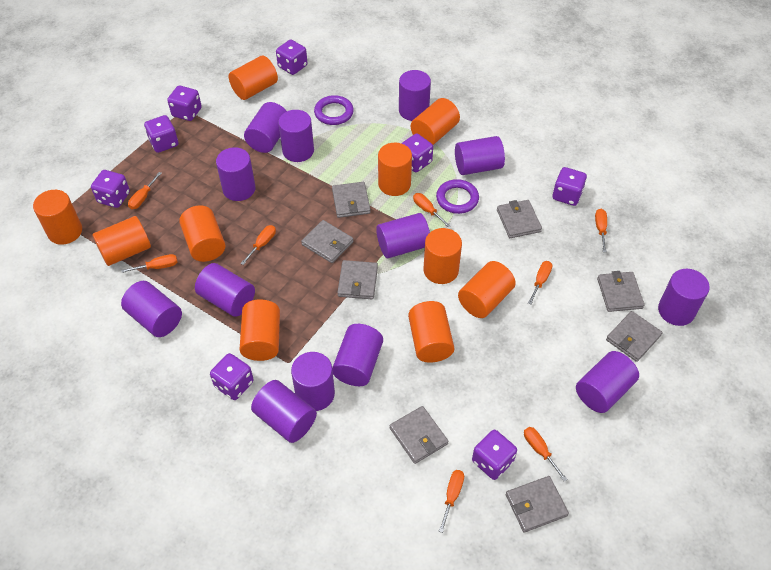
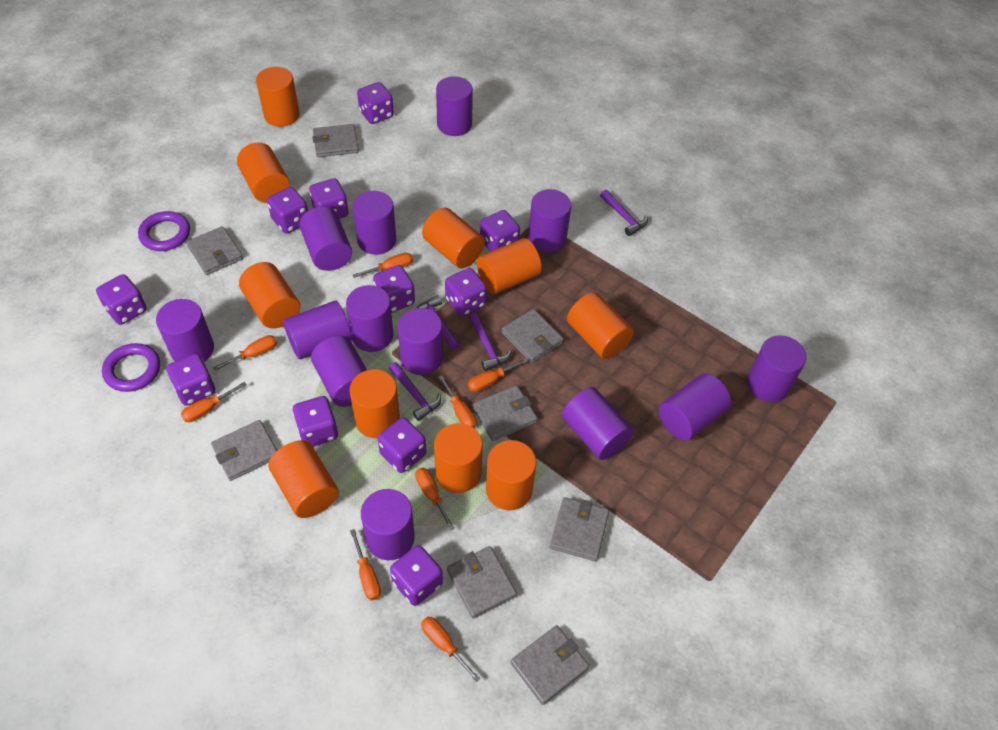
purple dice: [91,170,130,208] [144,115,178,153] [167,85,202,121] [210,353,254,400] [276,39,307,75] [401,134,433,172] [472,430,517,480] [553,167,587,206] = 8 -> [96,274,147,325] [166,353,216,406] [267,187,308,234] [293,396,338,447] [309,178,348,219] [357,82,394,124] [373,265,415,313] [378,417,426,473] [390,545,443,606] [445,268,487,317] [480,210,520,252] = 11
purple hammer: none = 0 -> [389,362,441,421] [416,295,460,351] [469,313,512,371] [600,190,648,236] = 4

